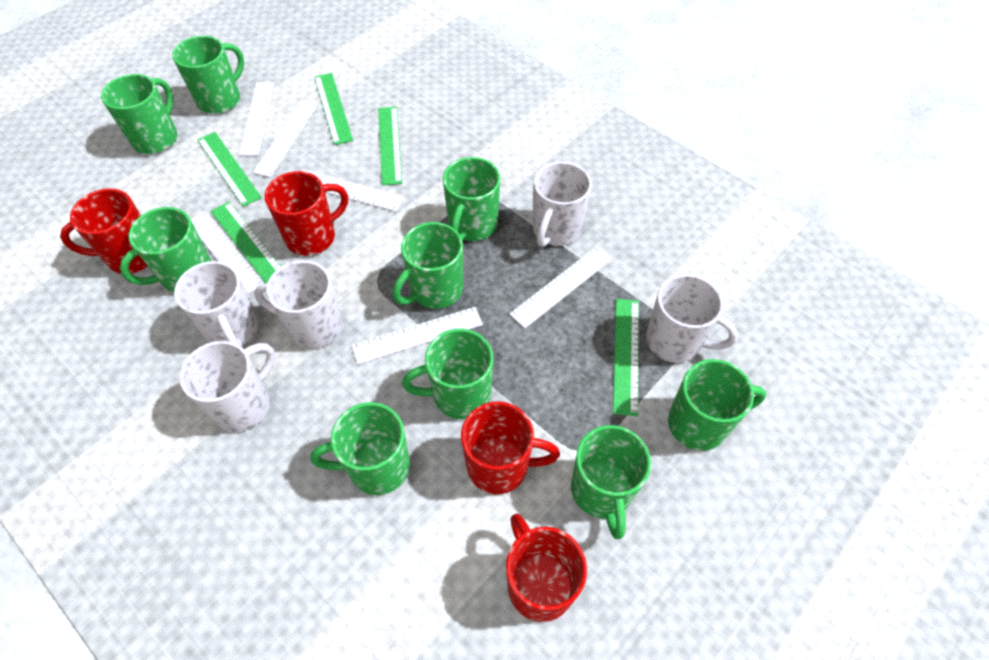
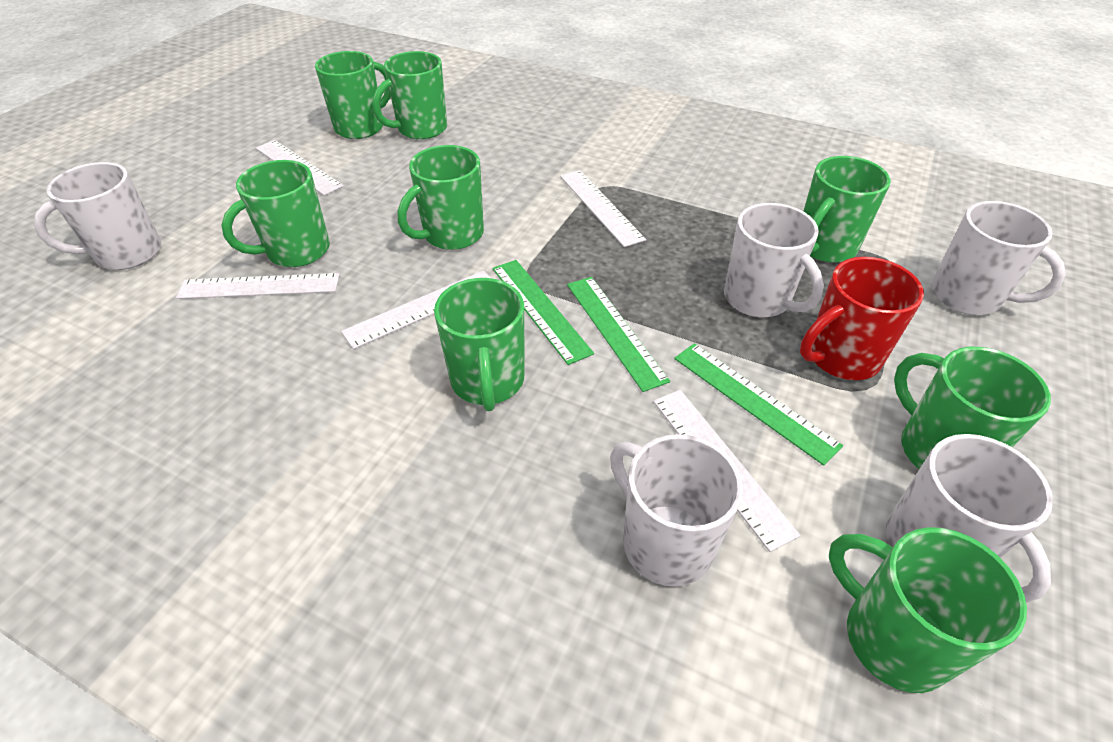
green mug: [101,74,177,154] [120,207,211,292] [172,36,244,114] [310,402,410,495] [393,222,463,309] [402,329,493,419] [443,157,500,241] [571,425,651,539] [668,359,766,451] = 9 -> [221,160,330,267] [315,51,391,139] [372,51,447,140] [398,145,484,250] [434,278,524,411] [803,156,891,263] [829,527,1027,693] [894,347,1051,469] = 8
green ruler: [197,132,262,207] [211,202,281,283] [314,73,353,145] [378,107,402,186] [613,299,639,416] = 5 -> [493,260,594,365] [567,277,670,392] [674,343,843,466] = 3
red mug: [60,188,148,274] [264,171,348,256] [461,401,560,494] [506,514,587,622] = 4 -> [800,257,924,380] = 1
white ruler: [191,211,264,294] [239,82,274,156] [253,100,318,178] [301,169,404,212] [352,307,483,365] [509,246,613,328] = 6 -> [176,273,340,299] [256,140,344,196] [341,270,491,349] [560,170,646,247] [653,390,800,552] = 5

